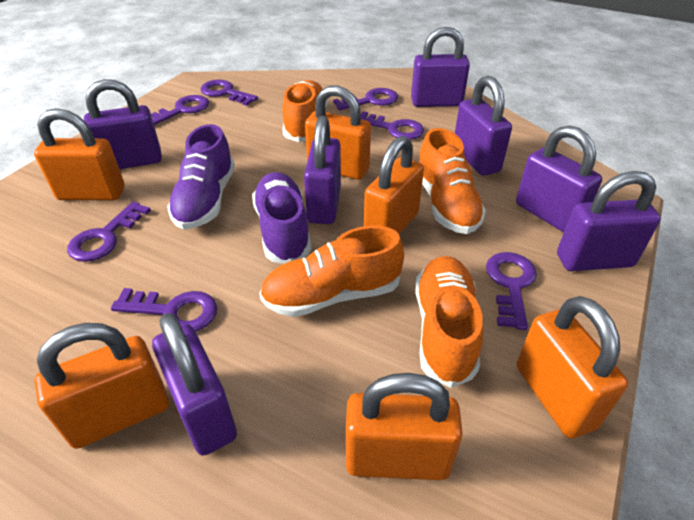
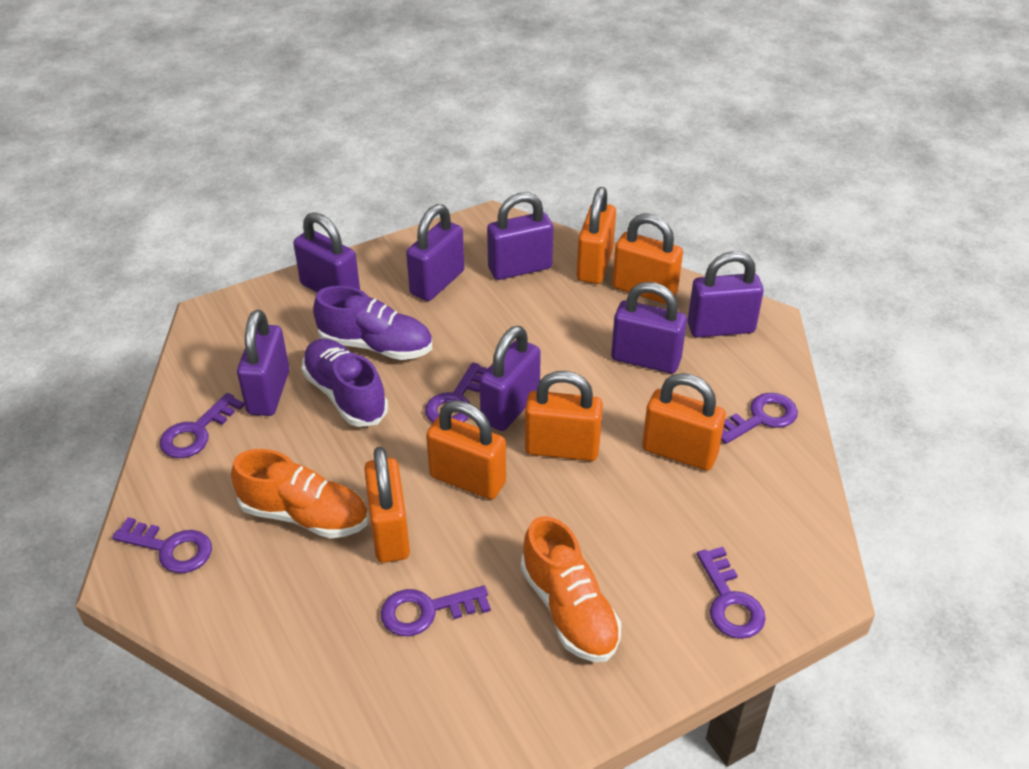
orange shoe: [259,226,404,317] [282,80,328,142] [415,256,483,388] [419,128,486,234] = 4 -> [231,449,368,538] [521,516,621,662] = 2
purple key: [67,201,151,262] [111,288,217,332] [151,95,209,125] [200,79,258,106] [333,88,398,110] [361,111,424,140] [486,252,537,330] = 7 -> [112,517,212,573] [160,393,245,458] [381,586,491,636] [425,363,488,423] [697,547,766,639] [721,393,798,444] = 6

